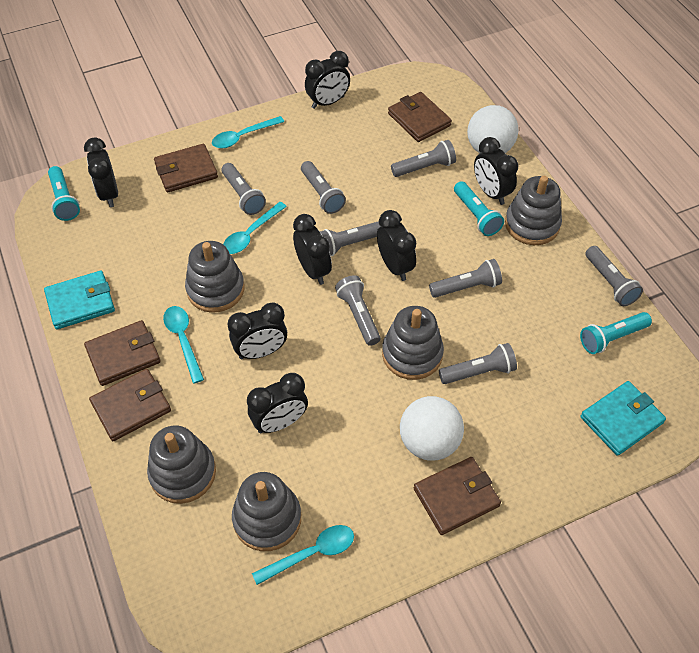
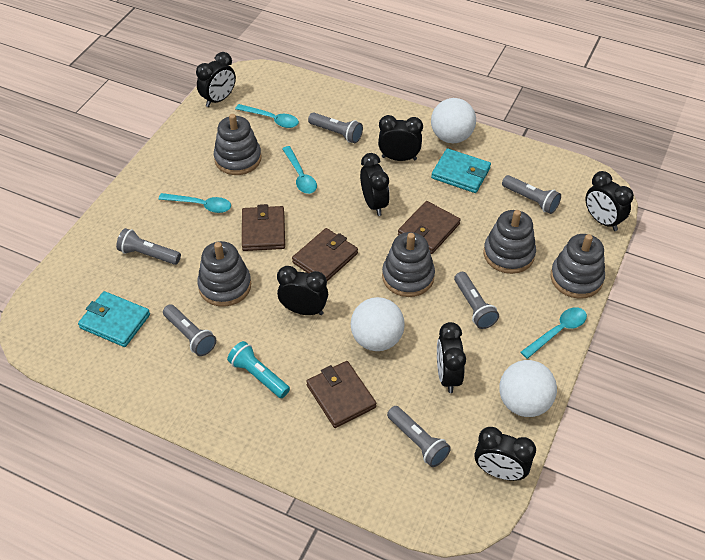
brown wallet: [84,320,161,386] [89,369,171,441] [154,144,218,193] [388,92,452,142] [414,457,501,535] = 5 -> [242,204,285,251] [292,228,358,281] [306,361,376,428] [398,201,460,254] = 4
grey flashlight: [221,163,266,215] [301,161,346,214] [320,221,380,256] [335,275,381,346] [391,140,456,177] [429,259,502,298] [439,343,517,384] [585,246,643,306] = 8 -> [116,228,181,265] [163,305,216,356] [308,112,363,143] [387,406,451,467] [454,272,499,329] [502,175,561,214] = 6
turquoise flashlight: [48,166,80,221] [454,181,504,236] [580,312,652,354] = 3 -> [227,341,290,398] = 1
white ball: [400,396,464,461] [467,105,518,153] = 2 -> [351,297,405,351] [431,98,476,143] [499,360,557,417] = 3

